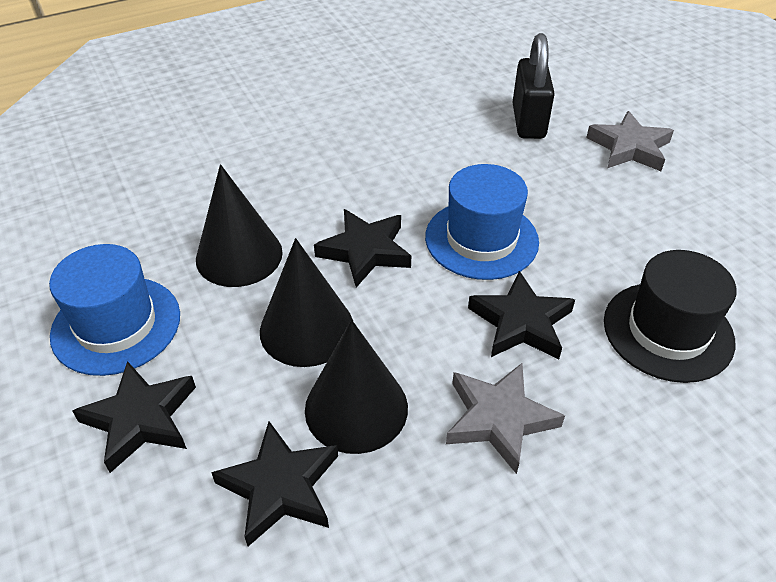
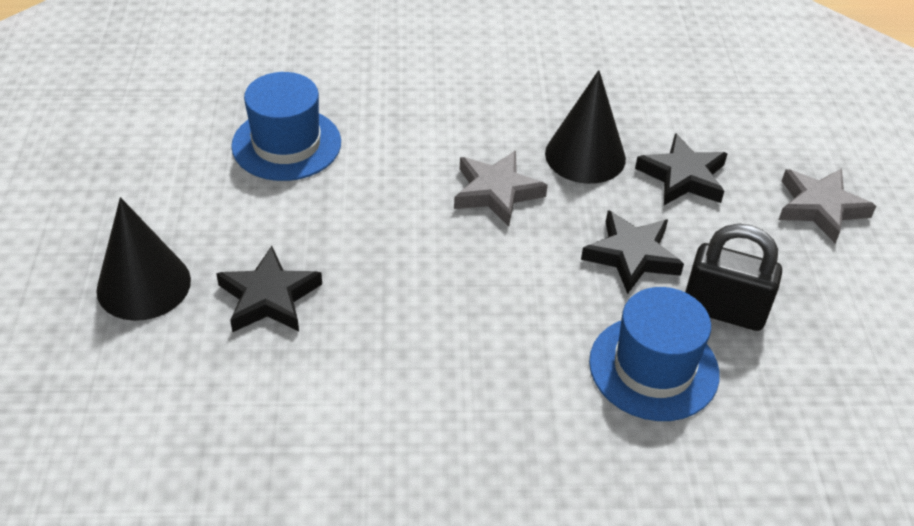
black cone: [196,164,283,287] [260,238,353,367] [305,320,408,454] = 3 -> [96,197,191,321] [545,70,626,184] = 2
black hat: [604,250,737,383] = 1 -> none = 0
black star: [72,361,196,473] [211,421,338,546] [314,209,411,288] [468,271,575,359] = 4 -> [216,246,322,332] [581,210,684,294] [635,133,728,205] = 3

